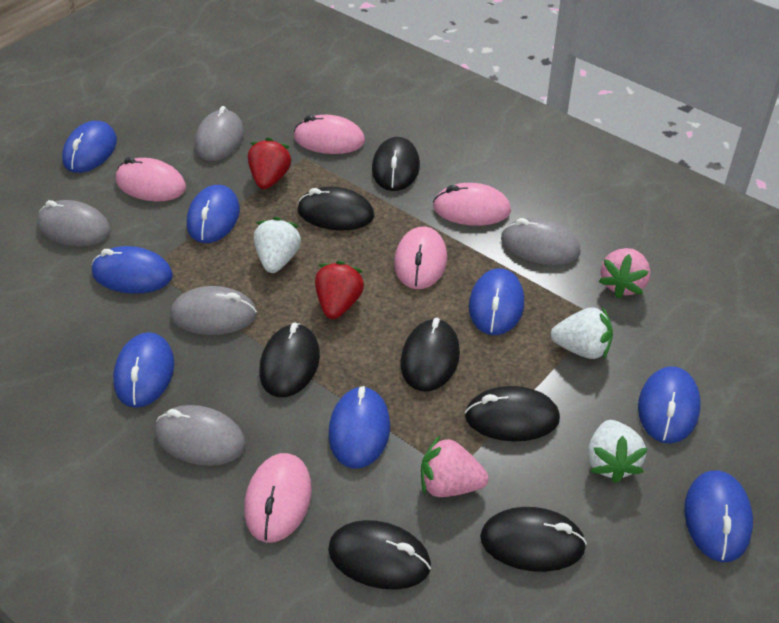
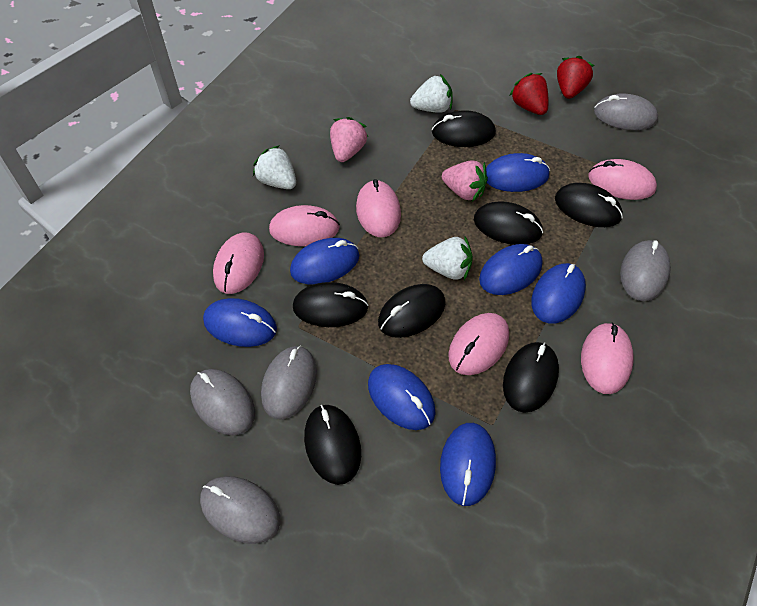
blue mouse: [62,121,117,173] [92,246,173,294] [113,332,174,408] [187,185,240,243] [328,386,390,469] [469,268,524,335] [638,366,700,444] [684,470,753,562] = 8 -> [203,298,277,347] [290,238,359,285] [368,364,436,430] [440,423,496,506] [479,244,543,295] [486,153,550,192] [531,263,586,324] = 7
pink mouse: [116,157,186,202] [244,453,312,543] [294,115,365,154] [394,227,447,289] [433,183,511,226] = 5 -> [213,232,264,294] [269,205,340,246] [356,179,401,237] [448,313,509,375] [581,323,634,394] [588,159,657,200] = 6

